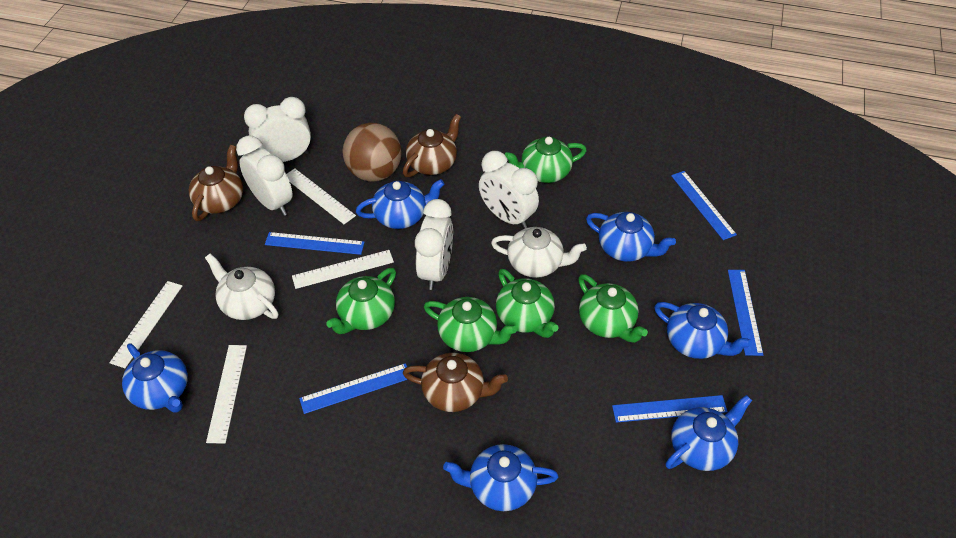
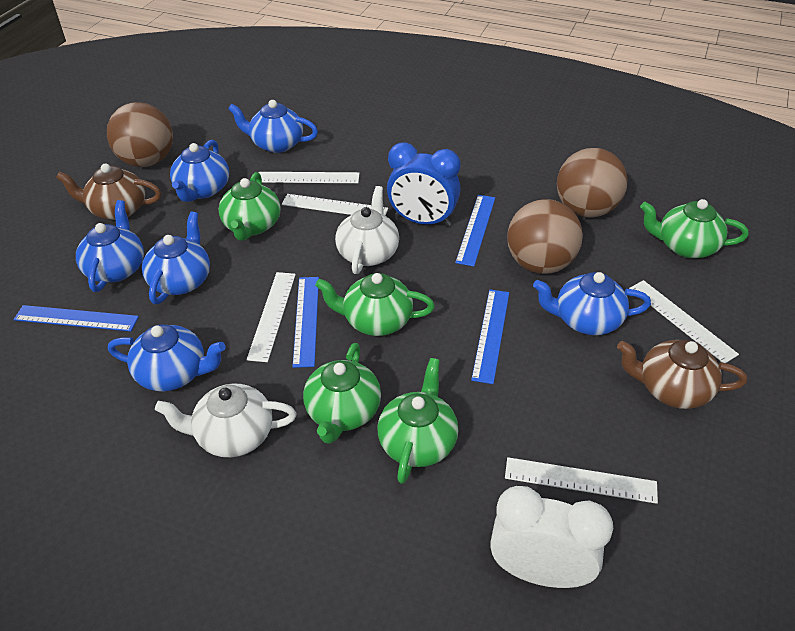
blue clock: none = 0 -> [387,142,461,227] = 1
blue ruler: [265,232,365,255] [299,363,408,414] [612,395,728,423] [671,171,737,240] [728,270,763,356] = 5 -> [13,305,139,331] [292,277,319,368] [455,195,495,266] [471,289,509,384] = 4
brown ball: [343,123,401,182] = 1 -> [107,102,173,167] [507,199,583,274] [557,148,628,218] = 3
brown teapot: [189,145,243,221] [403,114,461,177] [403,353,508,412] = 3 -> [56,163,161,220] [617,340,747,409] = 2
white clock: [236,135,293,216] [244,97,311,162] [415,199,453,290] [479,151,539,229] = 4 -> [490,486,613,588] = 1
white ruler: [109,281,182,368] [206,345,247,444] [286,168,356,224] [292,250,394,289] = 4 -> [247,272,296,362] [259,172,359,183] [282,194,388,216] [505,457,658,504] [629,280,739,363] = 5

